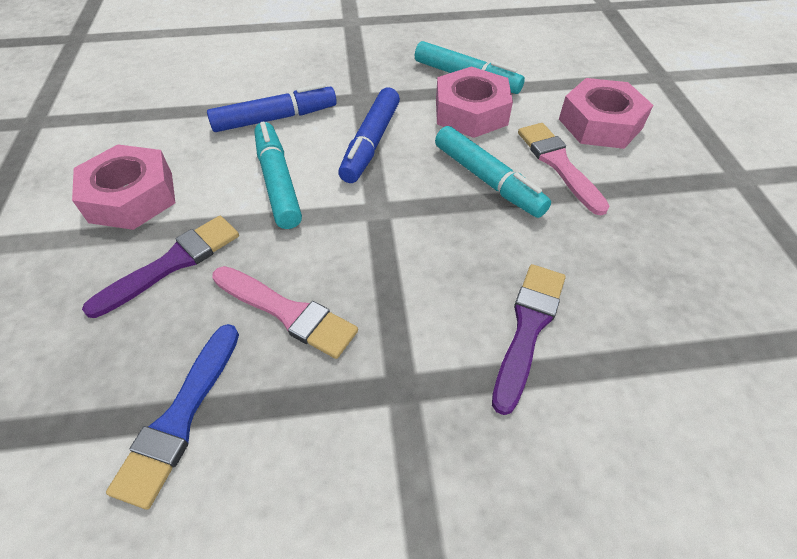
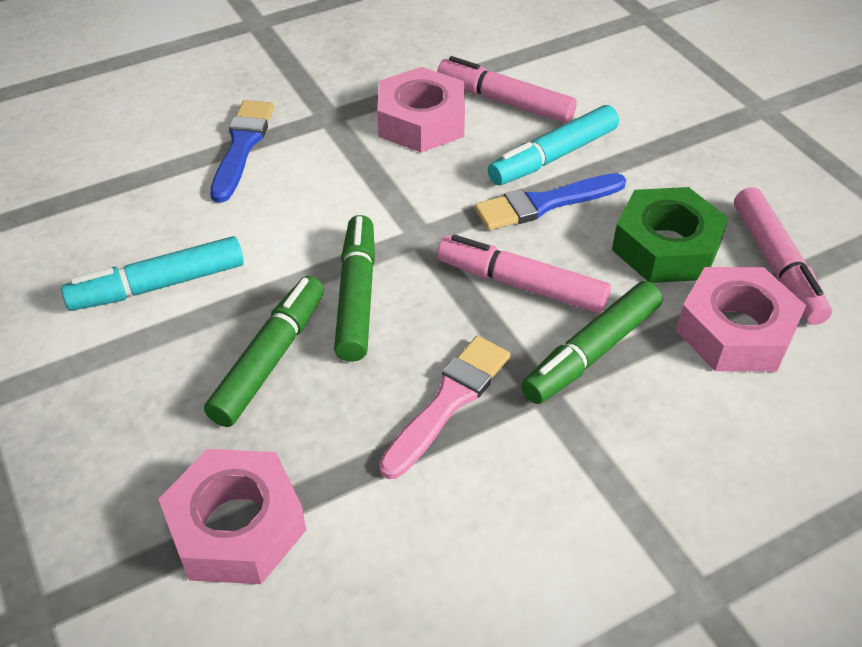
blue brush: [106,324,239,509] = 1 -> [210,100,274,203] [474,173,626,230] = 2
blue marker: [207,83,337,132] [338,88,400,183] = 2 -> none = 0
green marker: none = 0 -> [204,276,324,427] [334,215,375,362] [521,281,663,404] = 3
green nut: none = 0 -> [612,187,728,283] = 1
pink brush: [212,266,358,359] [518,123,609,215] = 2 -> [379,336,510,479] = 1
pink marker: none = 0 -> [437,56,577,123] [437,235,611,313] [734,187,832,325] = 3
purple brush: [82,216,239,318] [492,264,565,415] = 2 -> none = 0
turquoise marker: [254,122,302,229] [415,41,525,94] [435,126,551,218] = 3 -> [61,236,244,311] [488,105,619,185] = 2

